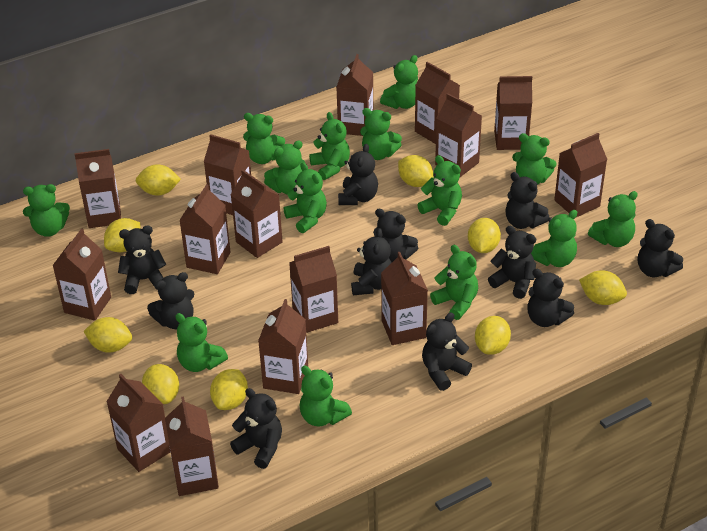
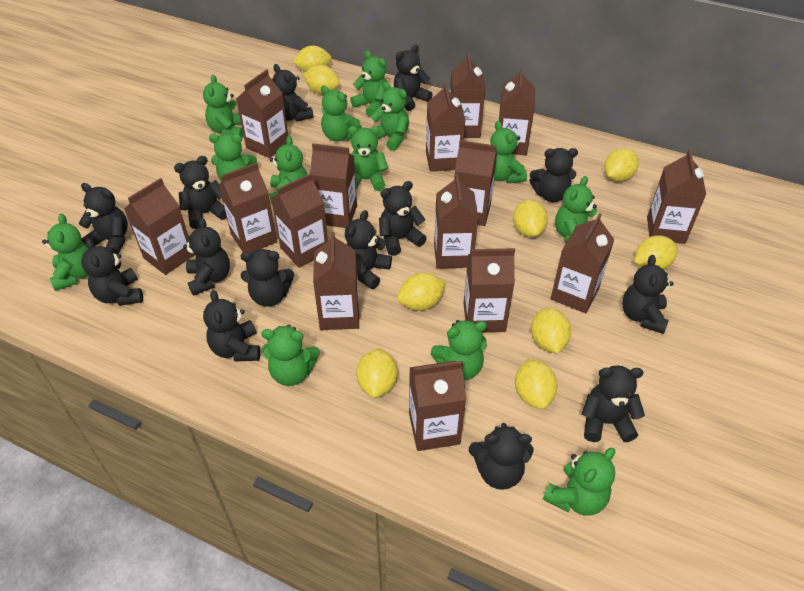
black teddy bear: [118,226,166,294] [147,272,194,329] [230,388,282,469] [338,144,378,205] [351,228,392,295] [373,209,418,262] [422,313,472,391] [488,226,536,299] [505,172,549,229] [527,269,574,327] [638,219,683,277] = 11 -> [78,183,128,254] [81,238,143,306] [174,156,227,229] [183,218,230,296] [203,290,260,361] [241,249,294,307] [272,64,314,122] [345,210,392,289] [379,181,426,256] [394,45,433,111] [469,423,533,490] [529,148,578,202] [582,365,645,442] [622,255,674,334] = 14
green teddy bear: [23,184,70,237] [175,313,228,372] [243,113,285,164] [264,141,305,194] [284,162,327,233] [300,365,352,426] [309,112,350,180] [360,108,402,160] [380,55,418,109] [417,155,462,226] [430,245,478,320] [512,133,557,185] [531,210,577,267] [588,191,638,247] = 14 -> [42,214,89,291] [203,75,243,138] [209,134,257,181] [261,325,320,386] [269,136,307,206] [321,85,362,142] [348,126,388,191] [350,51,387,117] [370,82,409,151] [431,320,487,380] [490,121,527,183] [543,448,616,516] [555,176,597,243] = 13

